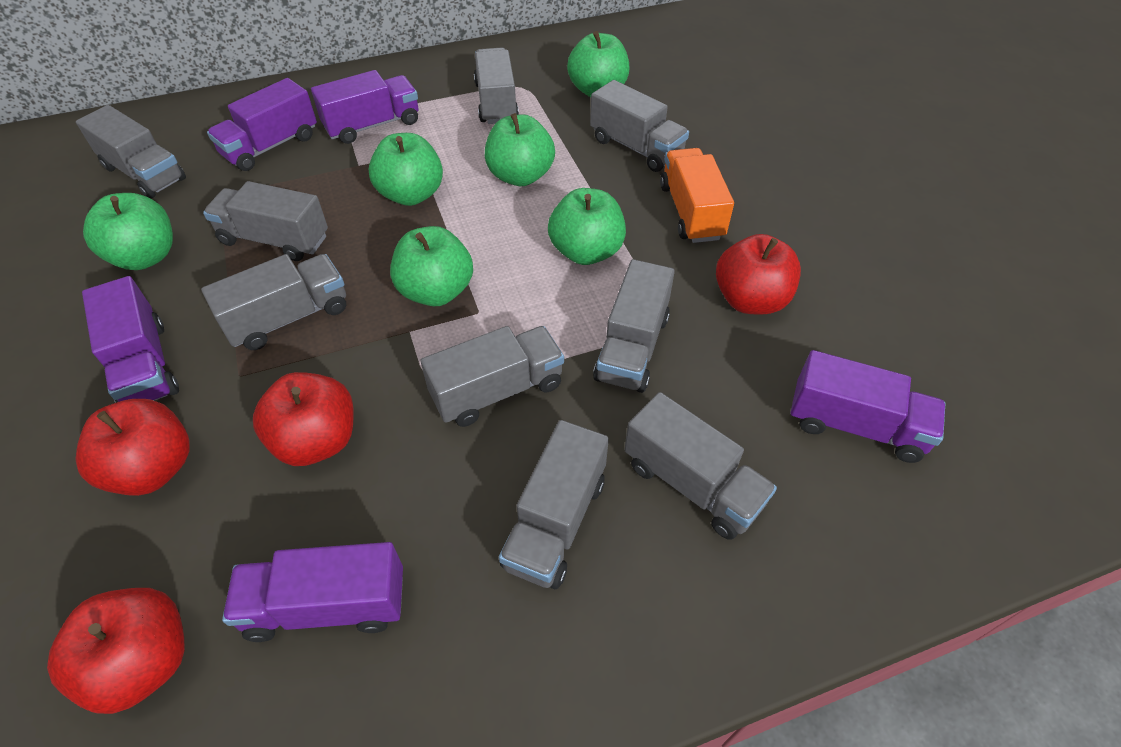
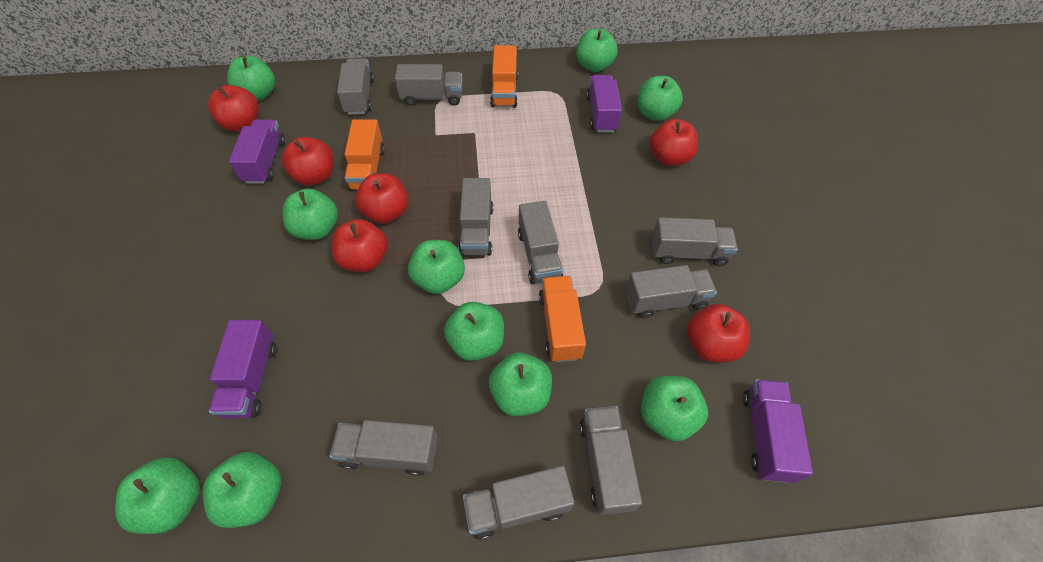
green apple: [83,193,173,270] [369,133,443,206] [390,226,473,306] [485,113,555,186] [548,188,626,265] [567,31,629,97] = 6 -> [115,457,200,534] [203,452,281,528] [227,55,275,101] [282,189,338,240] [408,240,465,294] [444,302,504,361] [489,353,552,416] [576,29,618,72] [638,76,683,121] [641,376,708,442] = 10
orange truck: [660,148,734,243] = 1 -> [344,119,385,191] [490,45,518,108] [539,276,586,362] = 3
purple truck: [82,276,179,403] [207,78,317,171] [222,542,403,642] [311,70,419,144] [790,350,946,463] = 5 -> [209,320,277,418] [229,120,285,184] [586,75,622,133] [743,379,813,483] = 4
red apple: [47,588,184,714] [76,399,190,496] [253,372,353,466] [716,234,801,315] = 4 -> [208,85,259,132] [282,137,334,186] [331,219,388,272] [355,173,408,224] [650,119,698,166] [687,304,750,362] = 6

